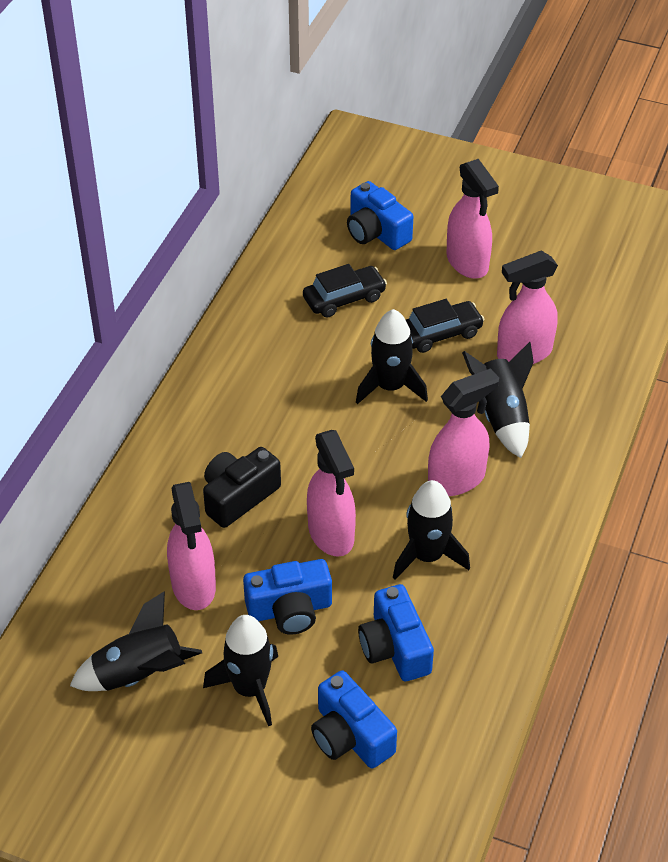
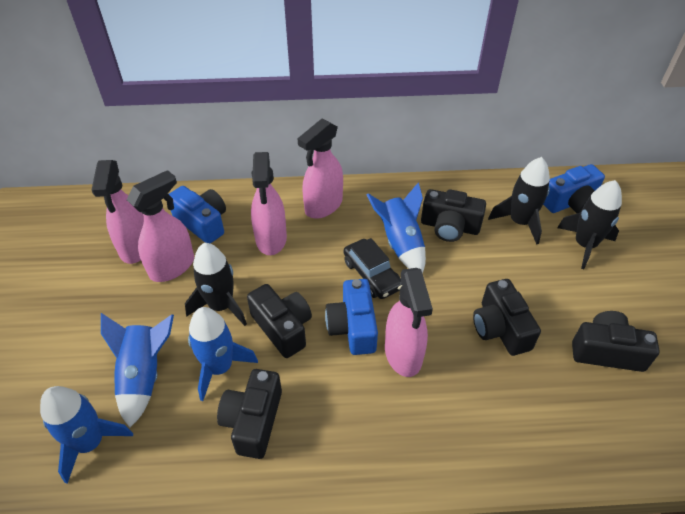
black camera: [203,447,281,528] = 1 -> [217,369,282,459] [247,284,312,358] [421,189,486,242] [473,279,541,356] [572,311,660,372] = 5
black car: [303,264,387,318] [406,299,485,353] = 2 -> [344,238,402,299] = 1
black rocket: [70,591,202,691] [203,615,278,726] [356,309,428,404] [393,480,470,580] [462,342,534,458] = 5 -> [185,243,247,326] [488,157,550,245] [557,180,622,269] = 3
blue camera: [243,559,332,635] [311,670,397,769] [347,181,413,250] [358,584,434,681] = 4 -> [169,186,226,244] [325,279,378,355] [543,164,605,213] = 3
blue rocket: none = 0 -> [40,386,133,484] [101,313,174,428] [188,307,258,401] [367,182,426,273] = 4

